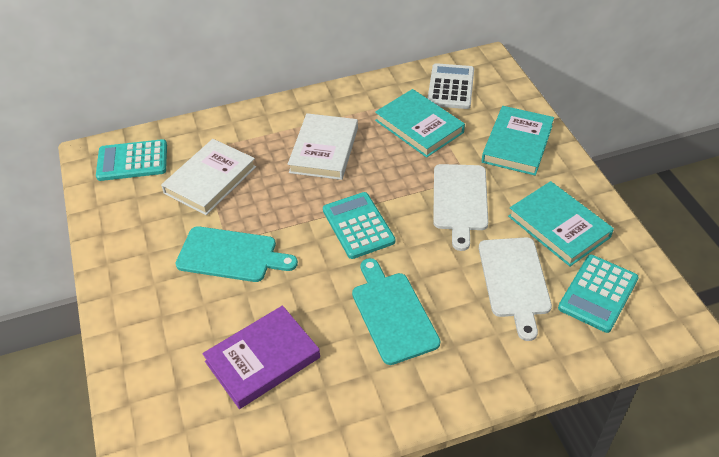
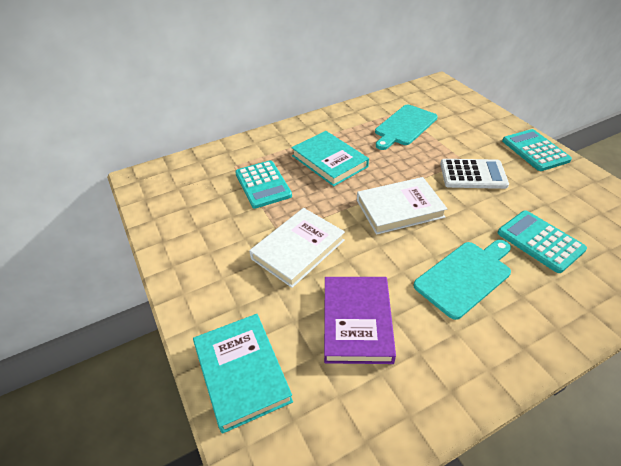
turquoise book: [375,89,465,158] [482,106,554,176] [508,181,614,266] = 3 -> [193,314,293,433] [292,131,369,186] = 2
white cutting board: [433,164,488,251] [479,237,552,341] = 2 -> none = 0

